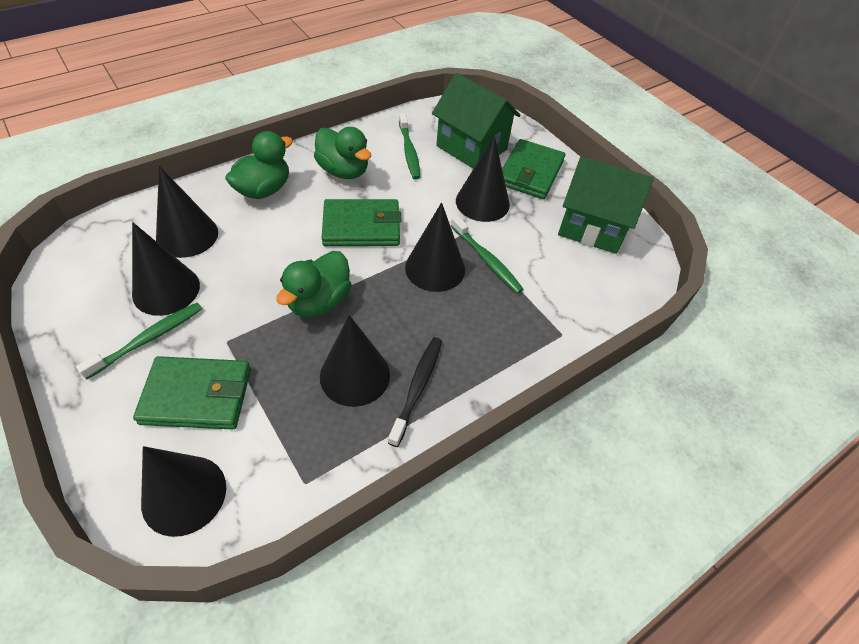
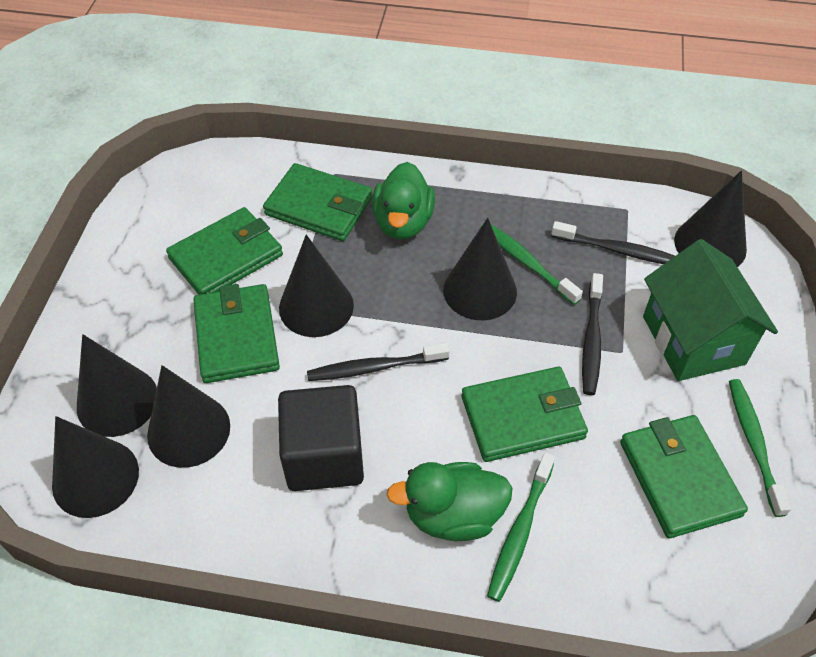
black cube: none = 0 -> [278,385,364,491] = 1
black toothbrush: [388,337,442,447] = 1 -> [307,343,450,381] [551,221,675,264] [582,273,603,395] = 3
green duck: [225,131,293,199] [276,251,352,317] [314,127,371,179] = 3 -> [372,162,435,239] [386,462,513,541] = 2
green house: [432,73,521,169] [558,156,654,254] = 2 -> [643,239,778,381] = 1
green wallet: [133,356,251,430] [322,199,401,246] [502,139,565,199] = 3 -> [166,207,283,295] [193,284,280,383] [263,163,372,241] [462,367,588,462] [620,415,748,538] = 5

